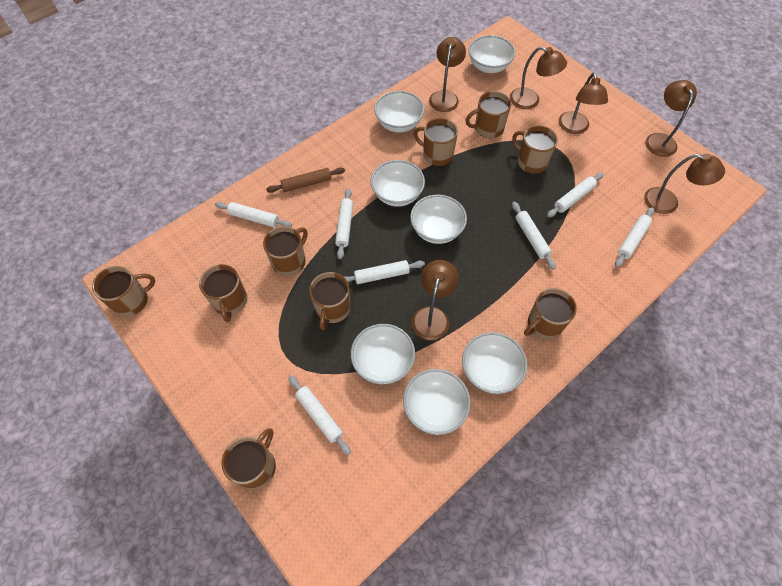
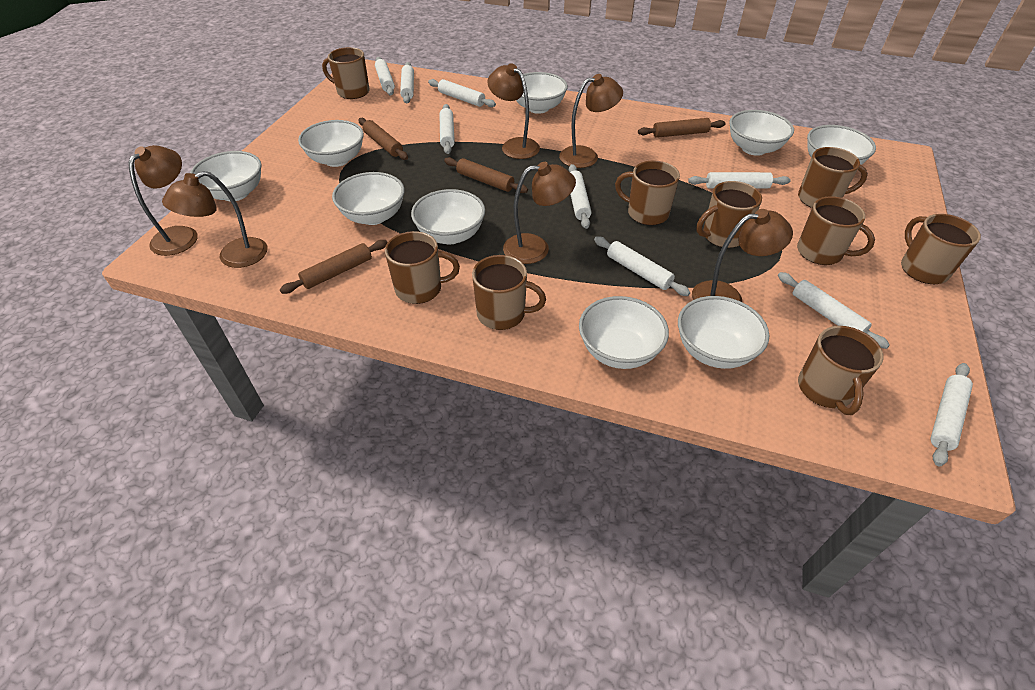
brown rolling pin: [266,167,345,193] = 1 -> [280,240,388,294] [359,118,408,160] [444,157,528,193] [638,118,726,138] = 4
white bowl: [351,324,415,384] [371,160,425,207] [374,91,424,132] [403,369,471,435] [410,195,467,244] [462,332,527,394] [469,35,515,73] = 7 -> [190,151,261,201] [298,120,364,167] [332,172,405,225] [411,189,485,244] [516,72,568,114] [579,296,669,369] [678,296,769,369] [729,110,794,156] [807,125,876,165] = 9
white rolling pin: [215,202,292,227] [289,376,351,455] [335,188,353,259] [344,260,425,284] [512,201,556,270] [547,172,603,217] [615,207,654,268] = 7 -> [375,57,395,95] [400,62,414,103] [428,79,496,107] [440,104,455,154] [569,164,592,229] [594,236,690,296] [688,172,791,189] [778,272,890,349] [930,363,973,466] = 9

